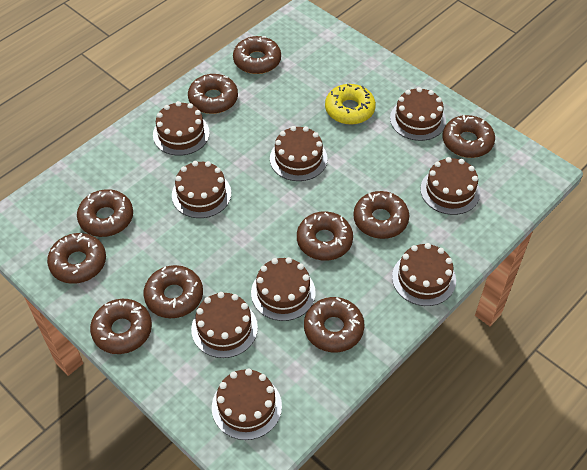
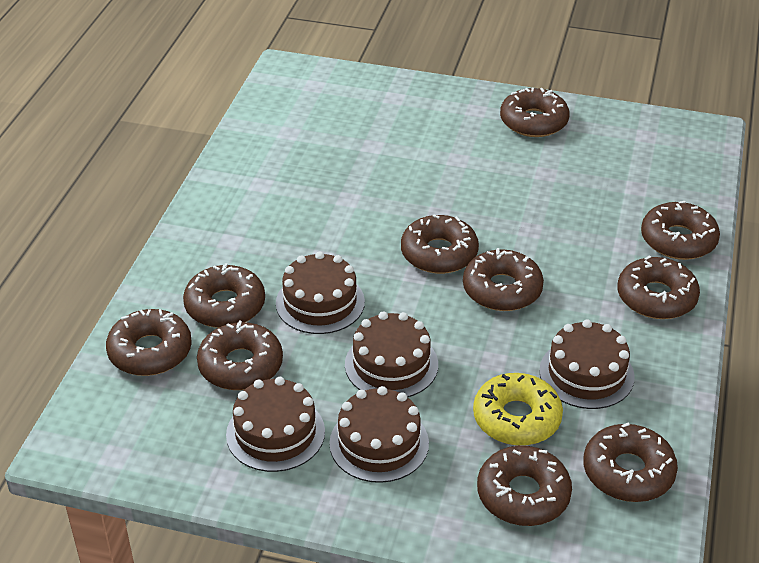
brown cake: [153,101,210,156] [172,161,231,218] [191,292,258,358] [212,369,282,440] [251,257,316,321] [270,126,328,181] [390,87,446,141] [392,243,456,306] [420,157,480,215] = 9 -> [226,377,325,472] [276,251,365,334] [329,386,429,483] [345,312,438,397] [539,320,635,409] = 5

